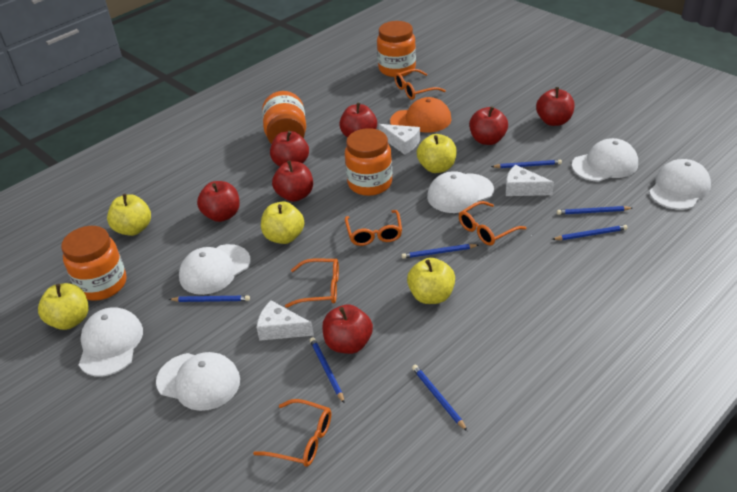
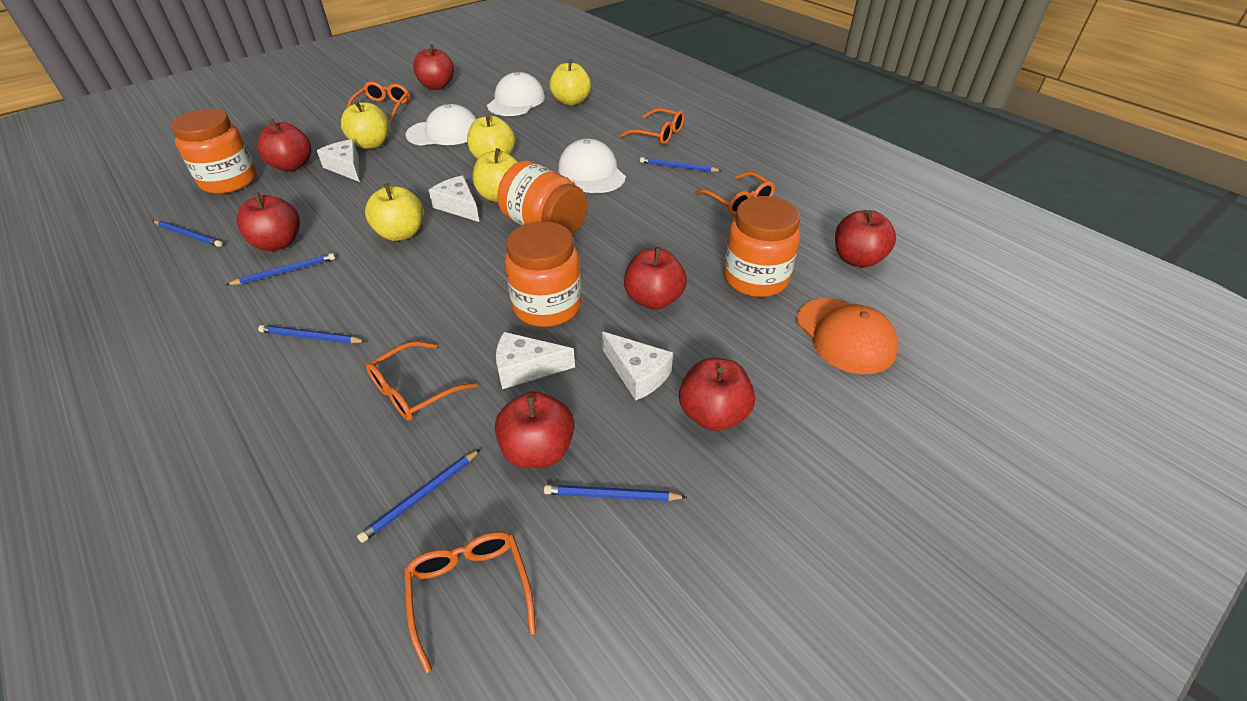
blue pencil: [169,296,250,302] [310,337,345,404] [401,244,478,259] [412,365,467,431] [491,160,562,168] [552,225,628,240] [557,206,632,215] = 7 -> [153,221,223,247] [226,253,335,285] [258,325,366,344] [357,449,481,543] [544,485,687,501] [640,157,722,172] = 6
white cap: [79,307,143,377] [156,352,240,411] [179,244,251,295] [427,171,494,213] [572,138,638,182] [649,159,711,210] = 6 -> [405,104,477,146] [487,72,545,116] [558,138,626,193] = 3
white cheese: [257,301,314,341] [379,124,420,155] [506,165,554,196] = 3 -> [317,139,360,182] [428,175,479,222] [496,332,575,389] [602,332,673,401] = 4

